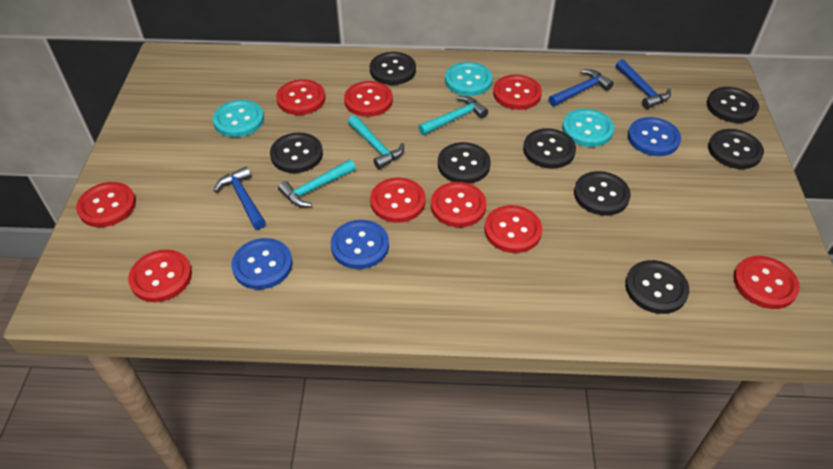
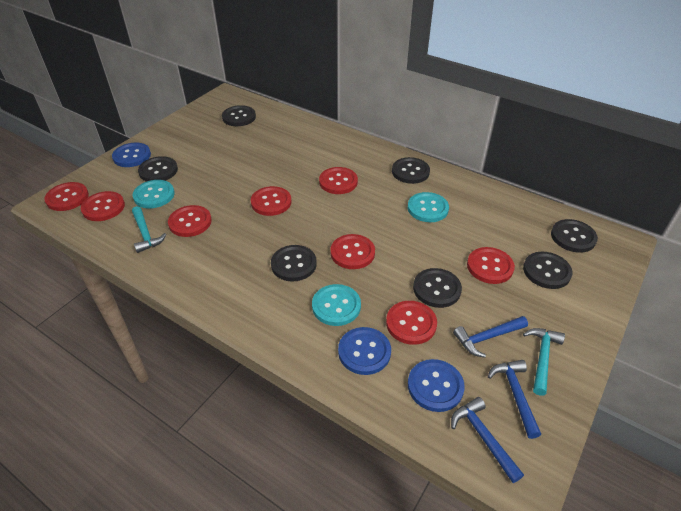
black button: [270,133,323,173] [370,52,416,85] [438,142,491,184] [523,128,576,169] [574,171,631,216] [625,260,689,314] [707,87,759,123] [708,129,764,169] = 8 -> [138,156,178,182] [222,105,256,126] [271,245,317,282] [392,157,430,184] [413,268,462,308] [523,252,572,289] [551,219,598,253] = 7
red button: [76,182,136,227] [128,249,192,302] [276,79,325,115] [344,81,393,117] [370,177,425,223] [431,182,486,227] [484,205,542,253] [493,75,542,110] [733,256,800,309] = 9 -> [44,182,89,211] [81,191,125,221] [168,205,212,237] [251,186,292,216] [319,167,358,194] [330,234,375,269] [386,301,437,345] [467,247,515,284] = 8
turquoise hammer: [278,159,356,207] [348,115,404,169] [418,96,488,135] = 3 -> [132,206,167,253] [523,328,565,396] = 2

